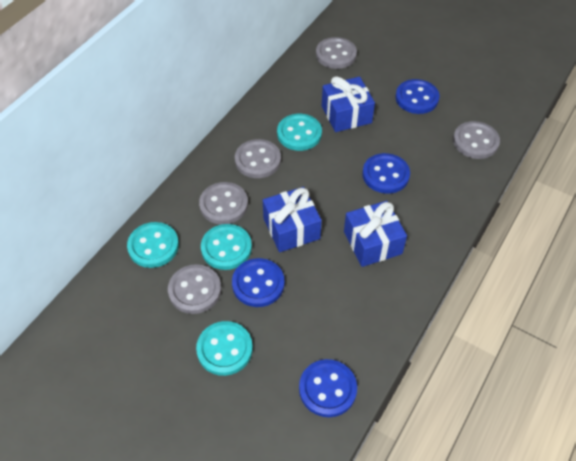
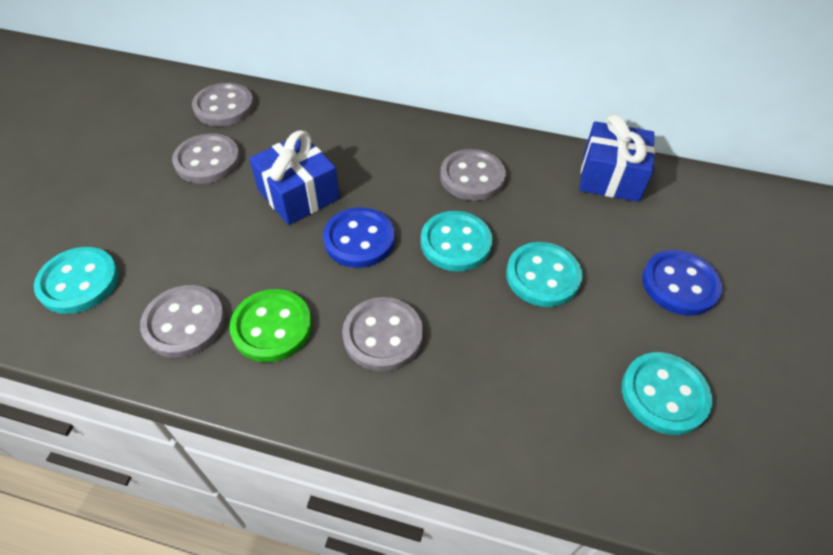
blue button: [232,258,285,307] [299,359,357,417] [362,153,410,194] [395,79,440,114] = 4 -> [323,207,395,268] [642,250,723,316] = 2
blue gift: [263,187,322,252] [322,76,375,132] [344,201,407,267] = 3 -> [249,130,340,225] [579,114,655,202] = 2
green button: none = 0 -> [229,289,312,362] = 1

